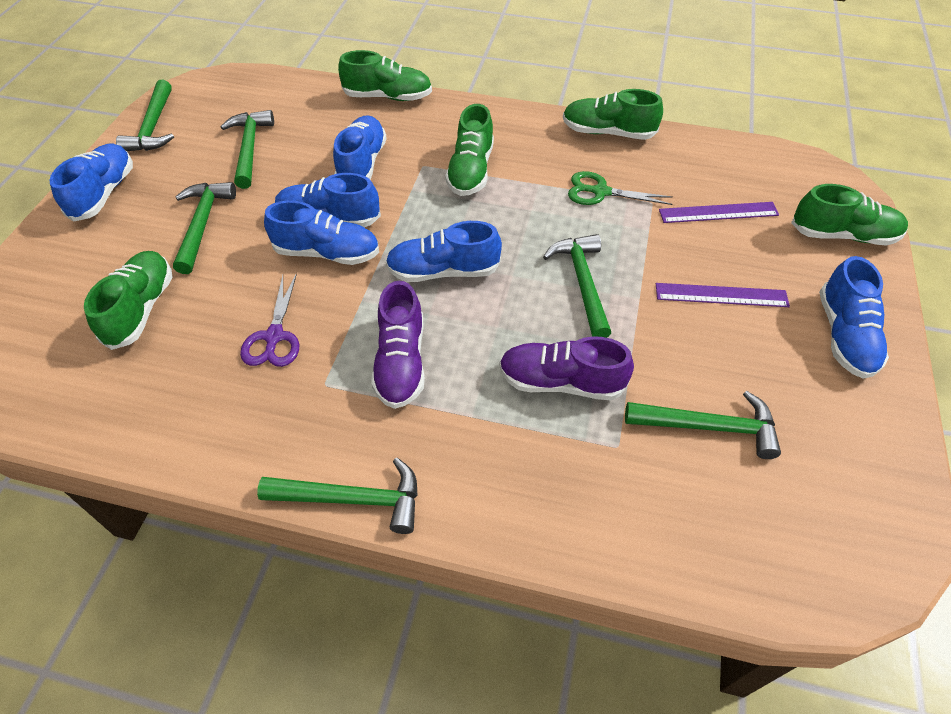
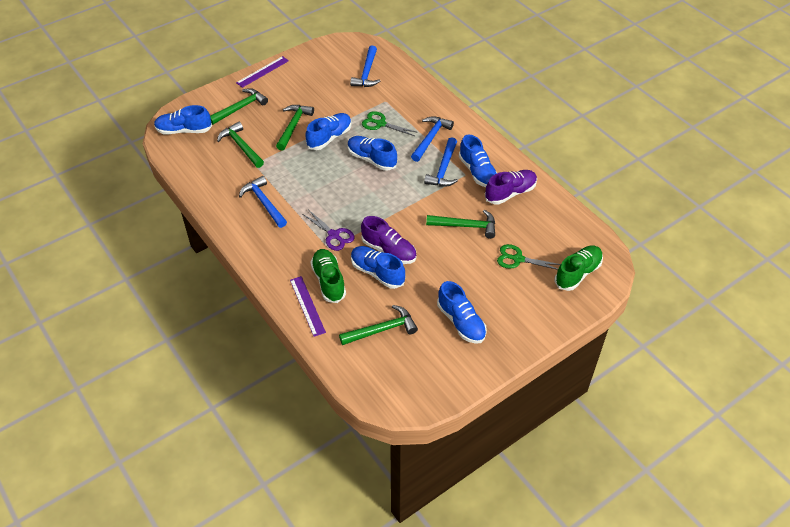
blue hammer: none = 0 -> [239,176,287,228] [350,45,380,87] [411,116,454,162] [424,137,458,187] = 4
green hammer: [116,80,174,151] [173,182,236,274] [221,110,274,189] [257,458,418,534] [543,234,611,338] [625,391,781,459] = 6 -> [210,88,268,125] [217,122,264,168] [276,105,314,151] [339,305,418,345] [426,210,495,239] = 5
green scissors: [568,171,673,205] = 1 -> [362,111,416,136] [497,244,561,270] = 2
green shoe: [84,251,172,350] [338,50,432,101] [445,104,494,196] [563,89,663,140] [791,184,908,246] = 5 -> [310,249,346,303] [554,245,603,291] = 2

